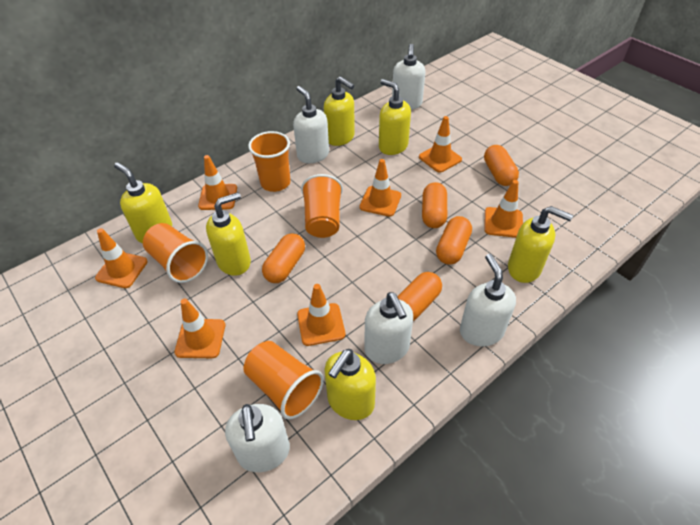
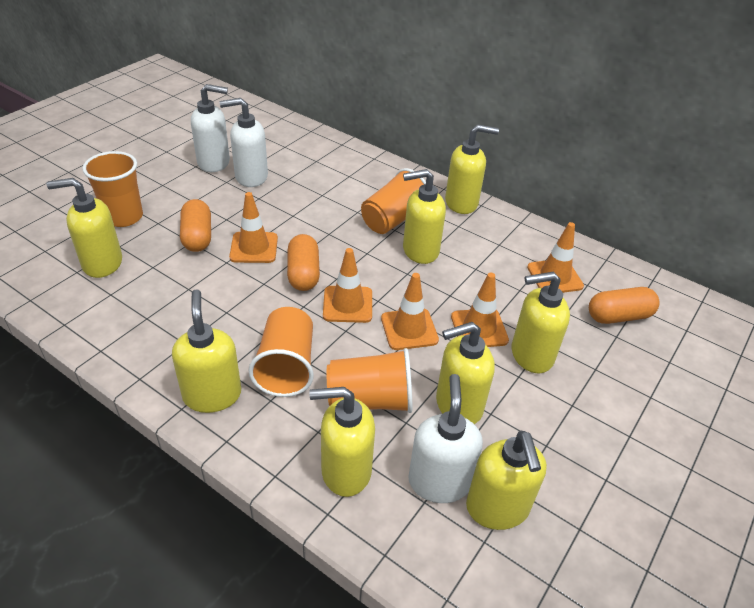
orange capsule: [262,233,305,283] [397,272,442,321] [422,182,447,228] [436,216,472,264] [484,145,519,186] = 5 -> [180,199,211,252] [287,234,320,291] [589,287,660,324] = 3
orange traffic cone: [95,228,148,288] [174,299,225,358] [198,155,237,210] [297,284,345,346] [360,159,401,217] [419,116,462,173] [485,180,523,238] = 7 -> [229,192,278,263] [323,248,372,323] [381,273,439,350] [451,273,509,347] [527,222,584,293] = 5
white soap dispenser: [225,404,290,472] [293,86,329,163] [365,292,413,364] [392,44,425,110] [460,254,516,347] = 5 -> [191,84,230,172] [219,98,268,187] [408,374,483,503] = 3
yellow soap dispenser: [114,162,172,243] [206,192,251,276] [324,76,355,146] [324,349,376,420] [379,79,411,155] [508,206,573,283] = 6 -> [46,178,122,278] [172,289,241,413] [309,387,375,497] [403,169,446,264] [436,322,495,424] [445,124,499,214] [466,431,547,530] [512,272,570,373] = 8

